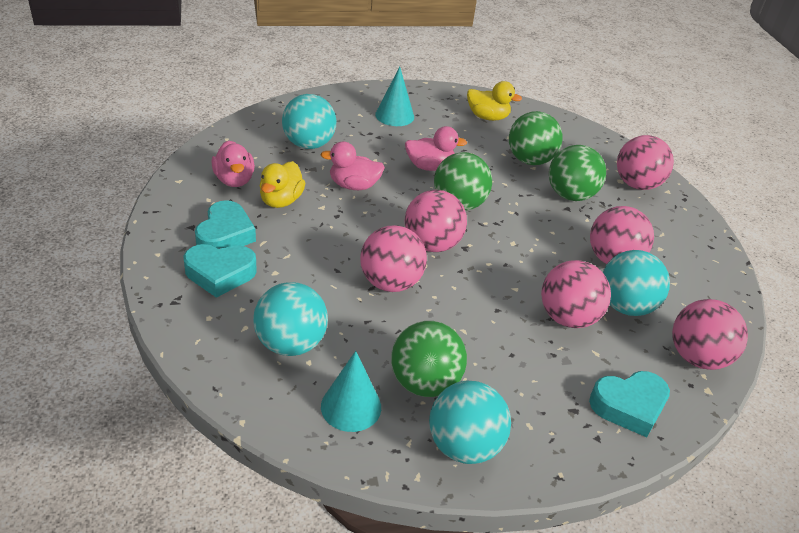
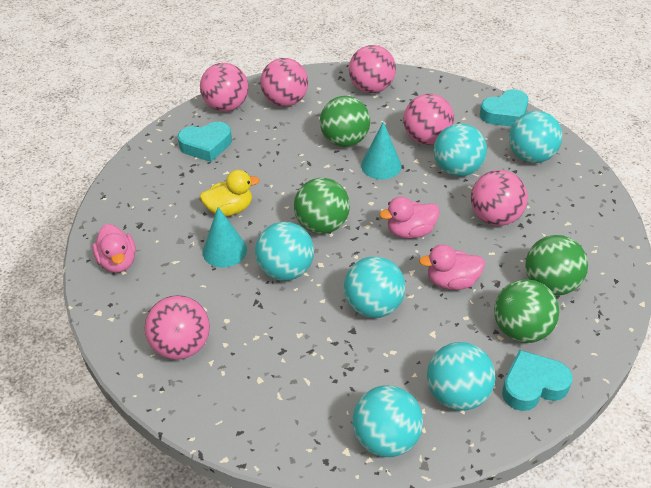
turquoise ball: [253,282,328,356] [282,94,336,149] [429,381,511,464] [603,250,670,316] = 4 -> [255,222,314,281] [344,256,405,318] [352,385,423,457] [427,342,496,411] [434,124,487,177] [509,111,562,163] = 6
yellow duck: [260,161,305,208] [467,81,522,121] = 2 -> [200,170,260,216] = 1

